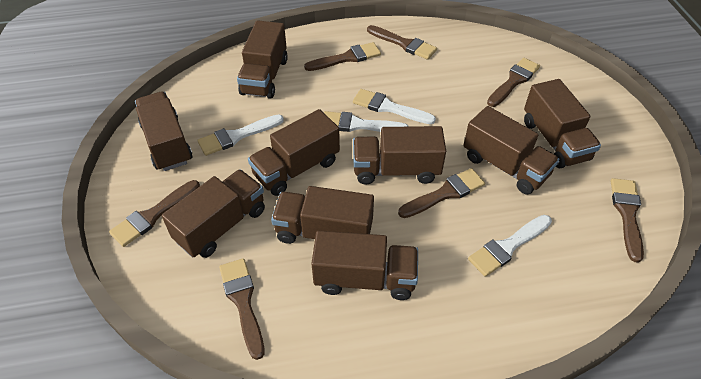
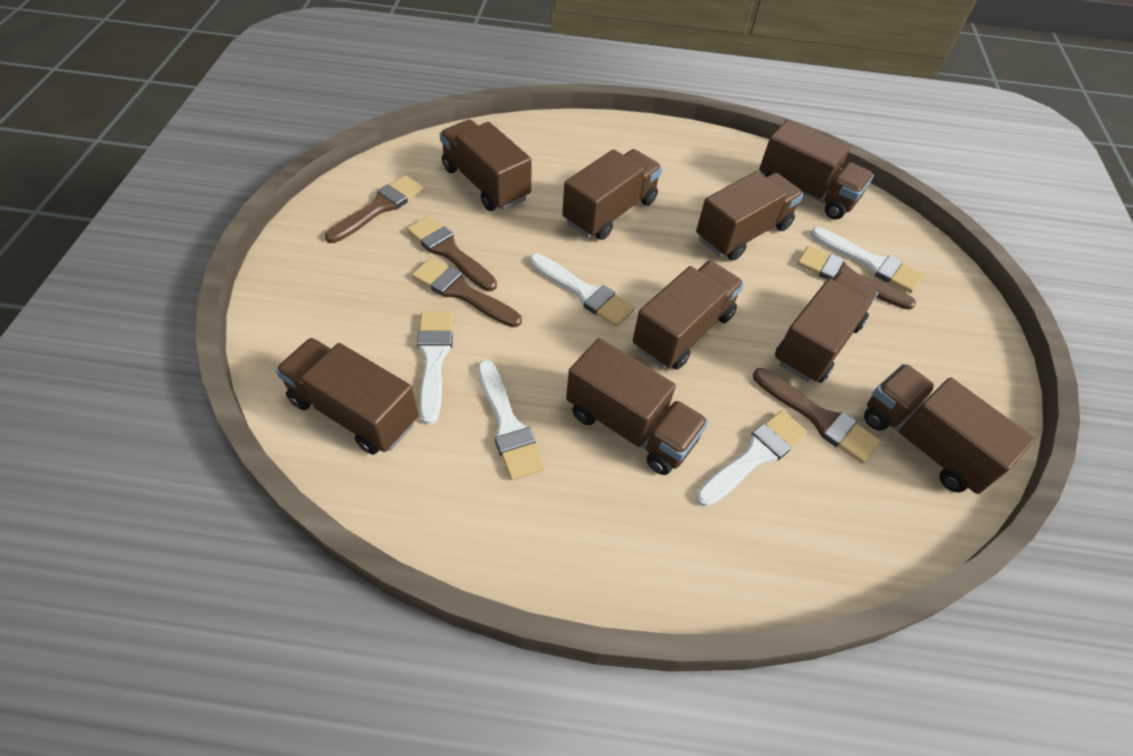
brown brush: [109,180,200,247] [219,258,264,360] [304,42,381,71] [367,25,437,60] [398,168,485,218] [487,58,540,107] [611,178,644,263] = 7 -> [325,175,424,243] [407,216,497,291] [412,258,522,328] [753,368,880,464] [797,246,916,310] = 5
white brush: [197,114,284,156] [324,111,409,132] [353,89,436,124] [468,215,552,277] = 4 -> [417,311,453,425] [478,360,545,480] [530,253,635,327] [696,410,808,507] [810,227,924,293] = 5

